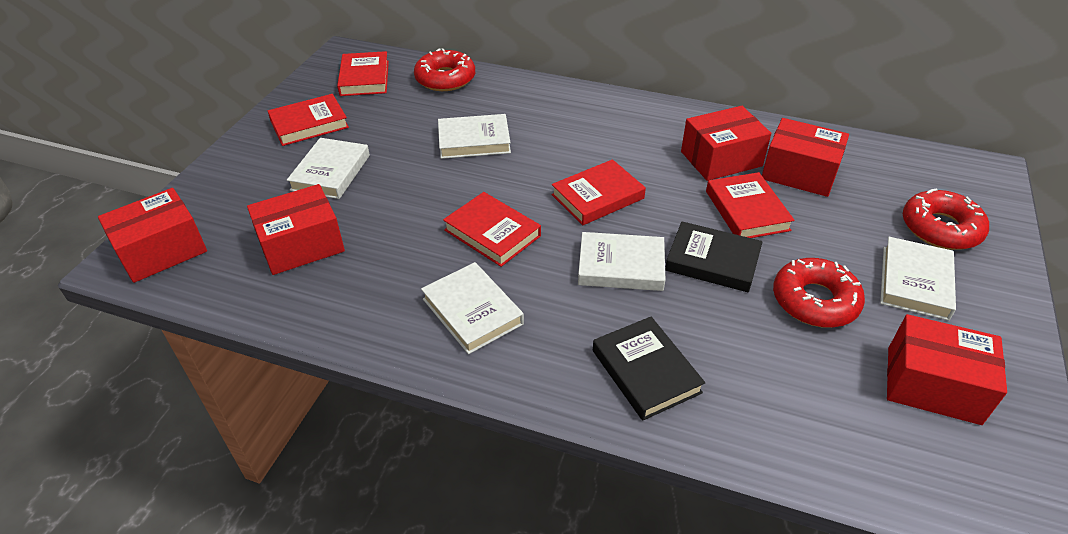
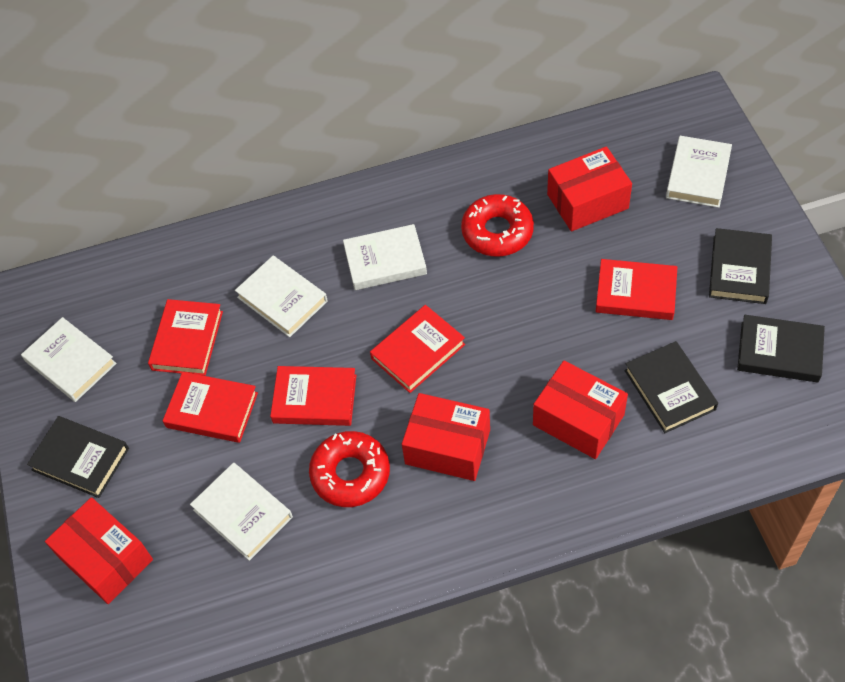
black book: [593,317,705,420] [665,221,763,292] = 2 -> [27,416,129,498] [624,341,718,433] [709,228,772,304] [737,315,825,383] = 4
red box: [98,188,207,283] [247,184,345,275] [681,106,771,181] [762,118,849,197] [887,314,1007,425] = 5 -> [45,497,153,604] [402,393,490,481] [533,361,628,459] [547,146,632,232] = 4
red donut: [414,49,475,91] [773,258,865,328] [903,188,989,250] = 3 -> [309,431,390,507] [461,194,534,257] = 2

